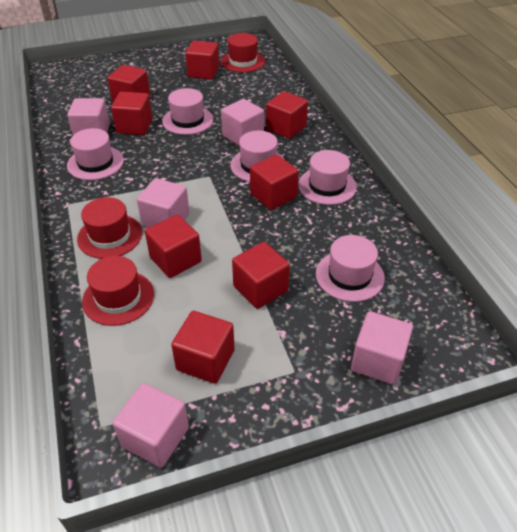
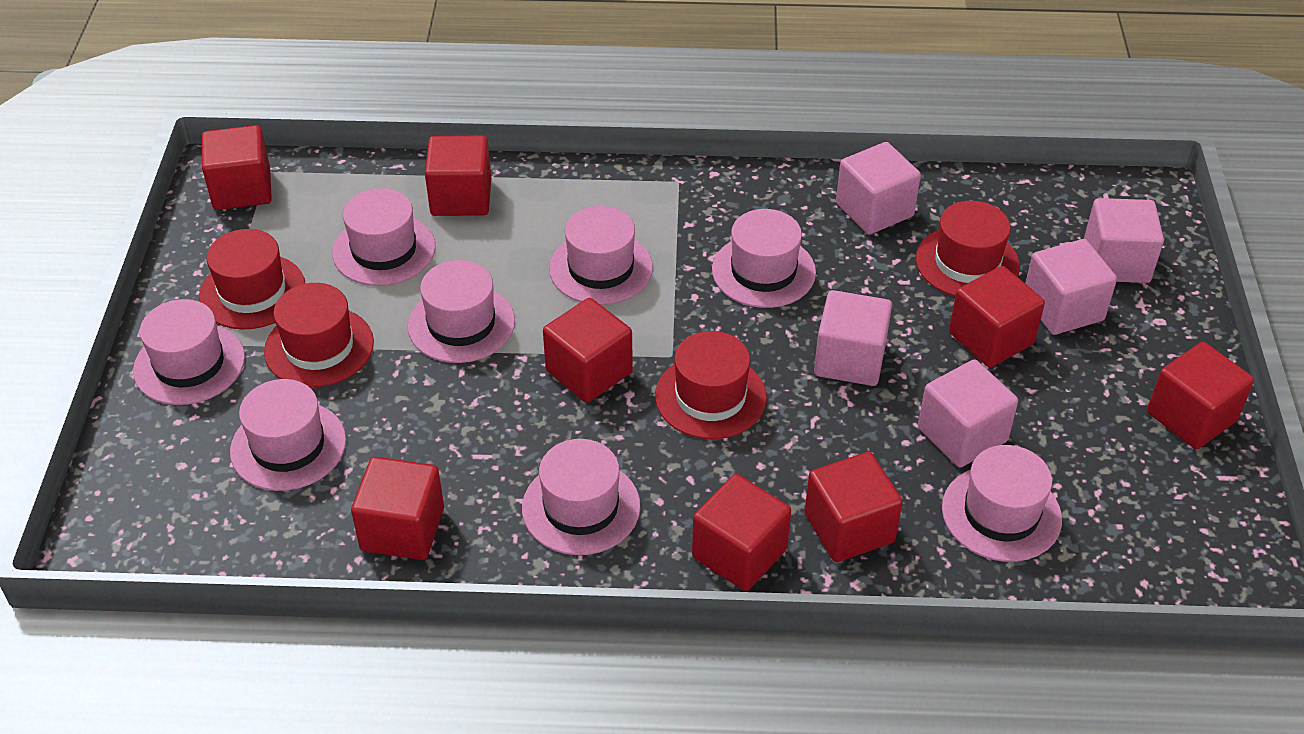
pink hat: [67,128,124,180] [162,88,213,135] [230,131,285,182] [298,150,357,205] [316,235,385,302] = 5 -> [133,299,245,405] [230,379,346,491] [332,188,436,286] [407,260,515,363] [522,439,640,555] [549,206,653,305] [712,209,816,308] [942,445,1062,562] = 8
red hat: [77,197,142,259] [82,256,154,326] [221,33,265,72] = 3 -> [199,229,305,329] [264,283,374,387] [655,331,767,439] [916,201,1020,296] = 4

